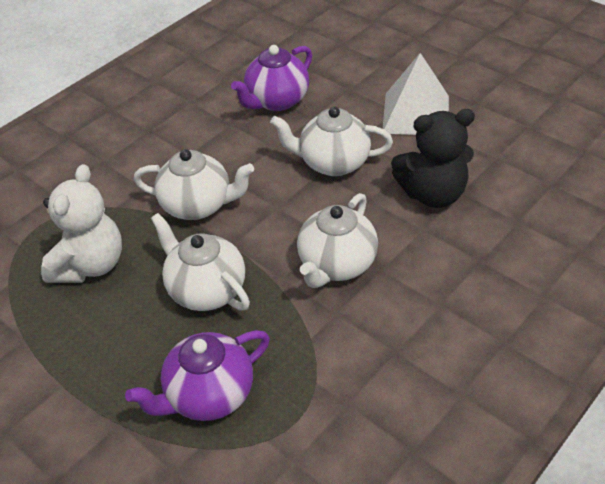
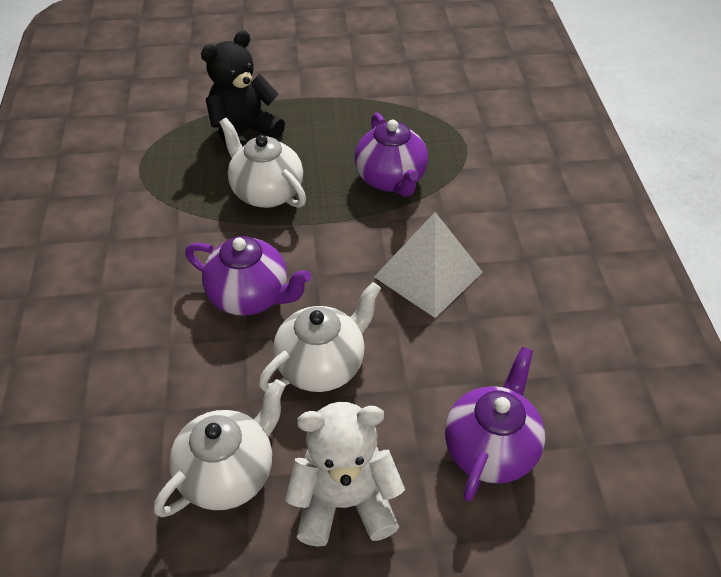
purple teapot: [125,330,270,421] [231,45,312,111] = 2 -> [185,236,311,316] [355,113,428,197] [445,347,545,501] = 3
white teapot: [134,149,254,220] [151,213,250,311] [270,106,393,176] [297,193,378,288] = 4 -> [154,379,286,517] [219,118,306,208] [259,282,381,392] = 3

